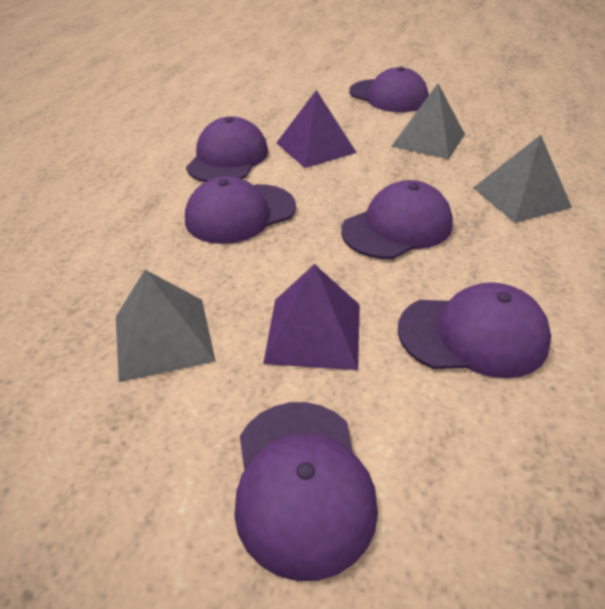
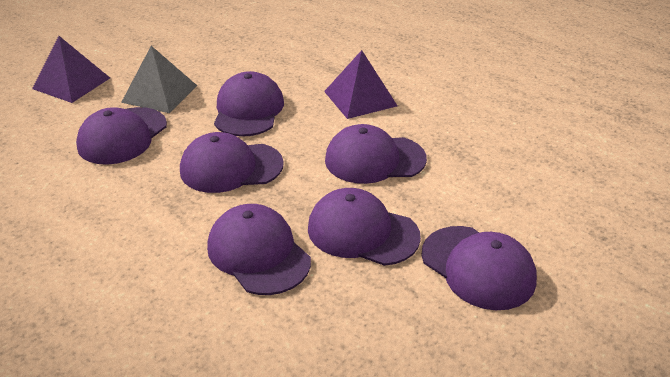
grey pyramid: [116,270,215,382] [391,83,465,159] [473,135,572,223] = 3 -> [121,46,197,113] = 1
purple cap: [185,176,296,244] [186,116,268,182] [234,402,378,581] [341,180,453,259] [349,67,429,112] [398,282,551,378] = 6 -> [76,107,167,165] [180,132,284,193] [207,204,311,295] [214,71,284,137] [308,188,421,266] [325,124,427,184] [421,226,537,310] = 7

